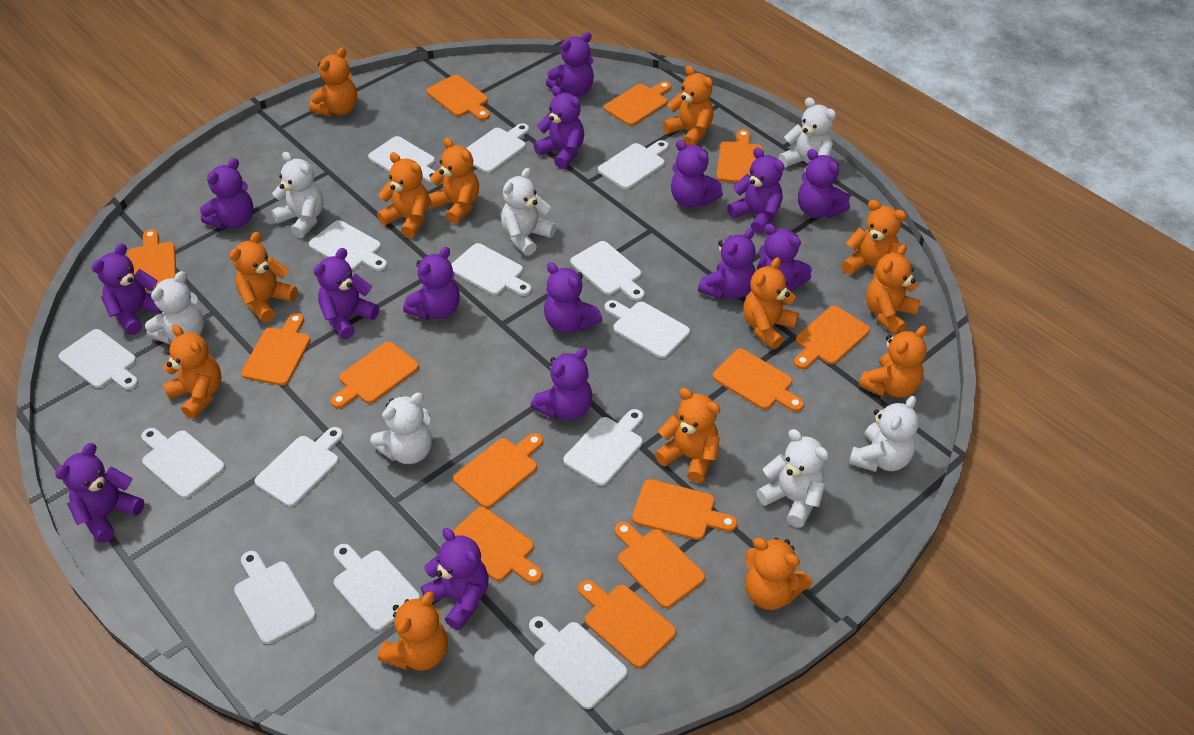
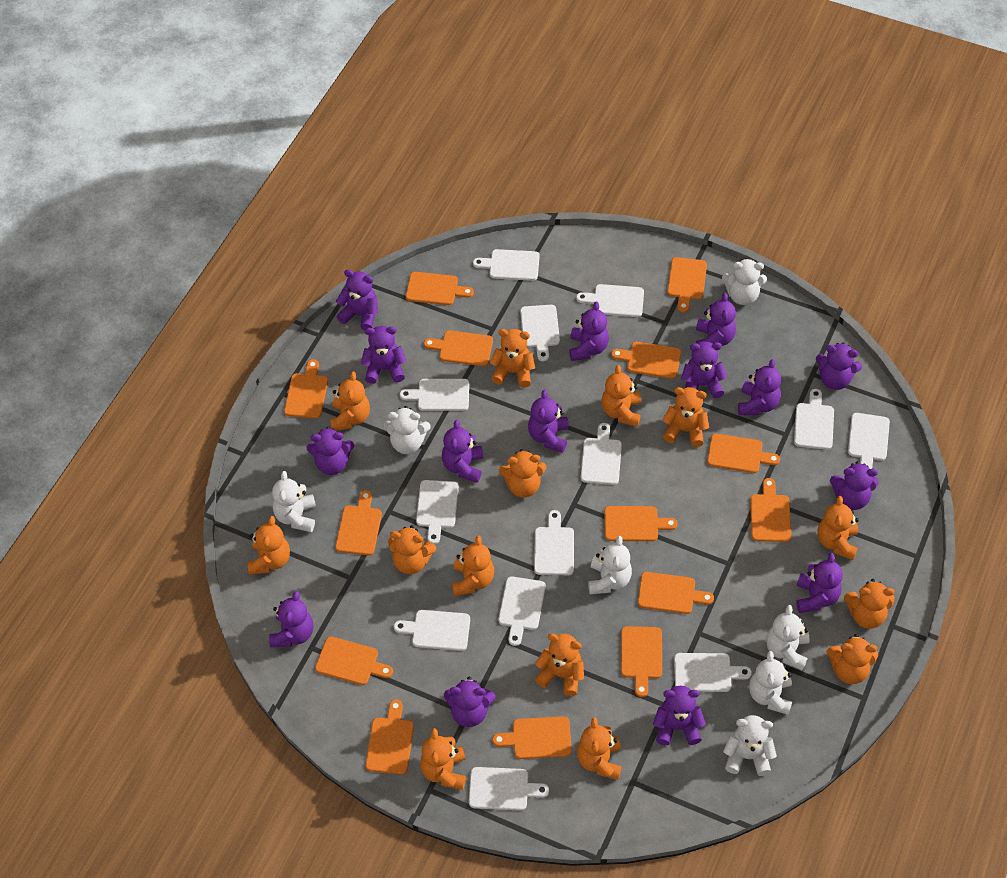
orange cutting board: [127,229,176,292] [241,313,310,386] [330,342,419,409] [427,75,490,120] [446,507,543,584] [453,433,543,508] [578,580,676,668] [604,81,671,126] [615,521,705,608] [632,479,737,540] [713,349,804,412] [716,129,763,183] [794,306,870,369] = 13 -> [284,359,328,419] [315,637,393,685] [335,490,382,556] [366,699,414,774] [406,272,474,305] [424,331,493,366] [492,716,572,759] [604,506,678,541] [611,342,681,379] [621,626,662,697] [638,572,714,614] [667,257,707,312] [707,433,780,473] [750,478,791,542] = 14
orange teddy bear: [163,325,222,419] [229,232,298,322] [309,47,357,116] [377,152,430,238] [378,591,448,671] [429,138,479,224] [655,388,720,483] [662,66,714,146] [743,257,799,349] [745,538,812,610] [842,200,907,279] [858,326,927,398] [866,244,921,335] = 13 -> [248,516,290,575] [330,372,370,431] [388,525,436,574] [420,728,466,790] [452,535,494,596] [490,329,535,388] [499,449,546,498] [535,633,584,696] [577,717,622,780] [601,365,641,427] [662,387,709,447] [818,496,859,560] [826,634,878,684] [844,579,895,629] = 14
white cutting board: [58,329,138,390] [141,428,225,499] [234,551,316,644] [255,427,343,507] [309,220,387,271] [334,544,420,631] [368,136,436,183] [451,243,531,296] [467,123,529,173] [529,616,627,709] [563,409,643,486] [570,241,645,301] [598,140,669,190] [605,300,690,358] = 14 -> [394,610,470,651] [400,379,469,411] [416,480,459,544] [469,767,549,811] [473,249,540,281] [498,576,546,646] [520,305,560,361] [534,510,574,575] [576,284,644,317] [581,423,622,485] [674,653,752,692] [794,389,834,450] [848,413,890,469] = 13

